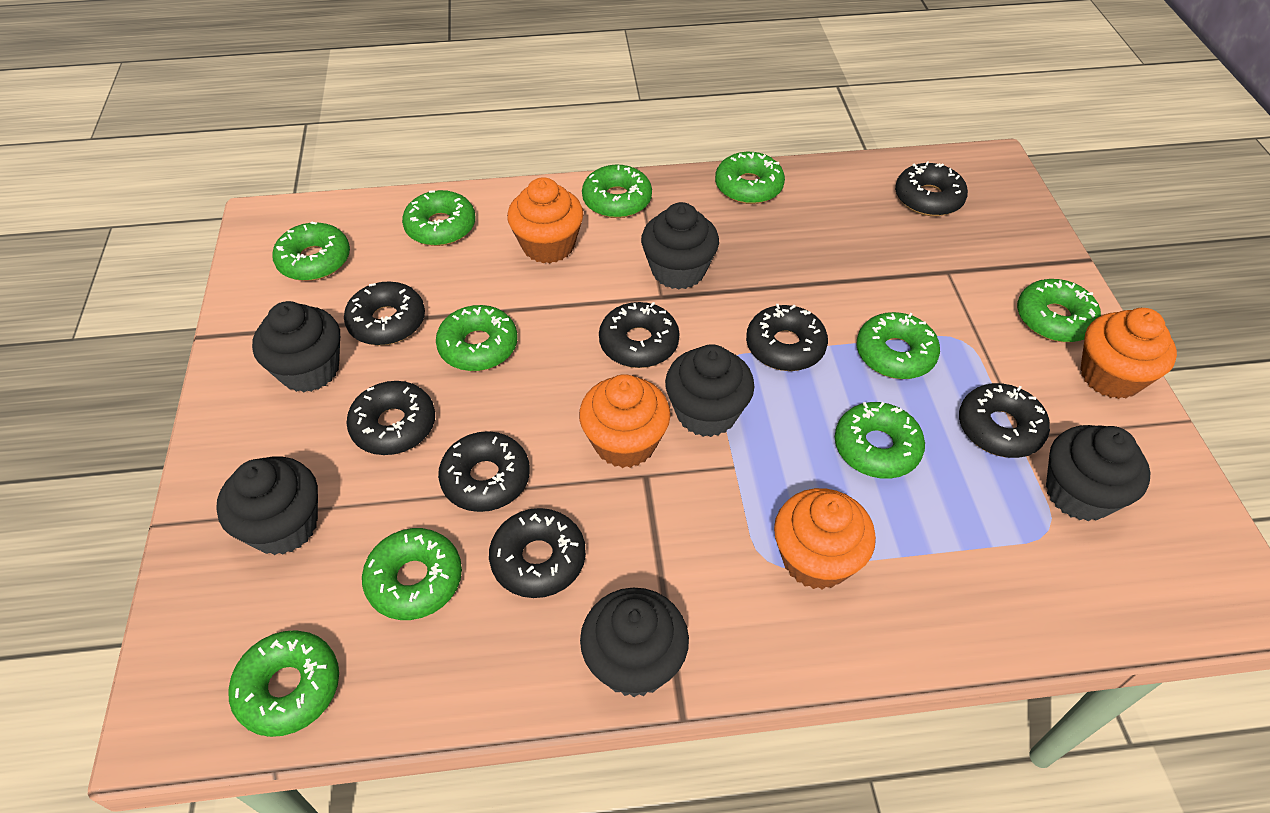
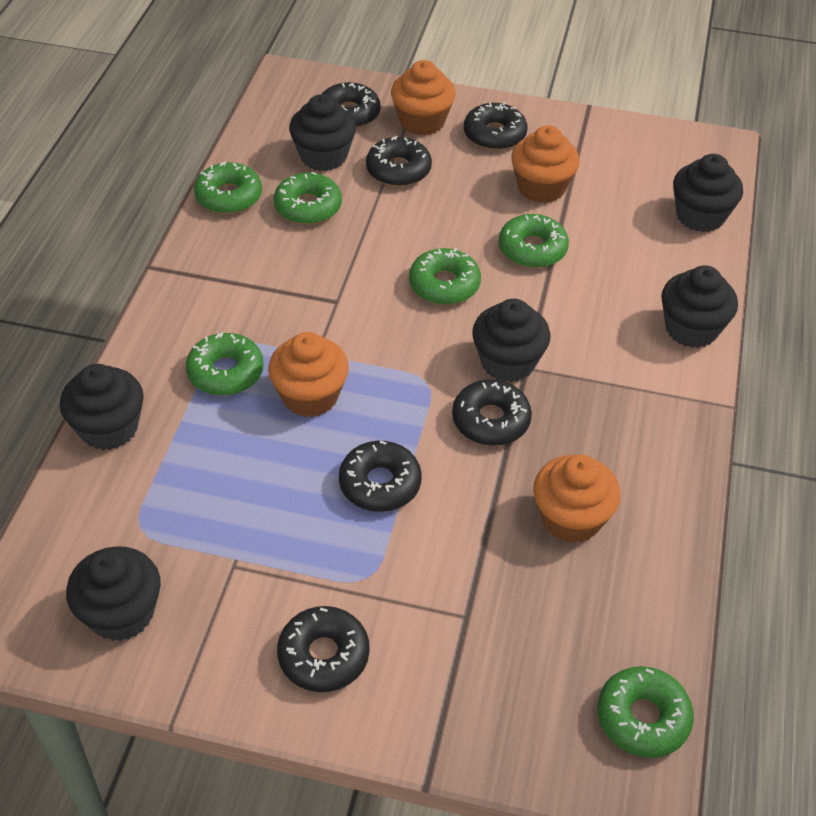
black donut: [344,282,425,345] [346,381,435,455] [438,431,530,512] [489,508,586,598] [599,302,679,368] [746,304,828,371] [895,161,968,216] [959,383,1050,458] = 8 -> [277,606,370,692] [322,82,380,128] [339,441,422,512] [366,136,432,187] [452,380,532,446] [464,102,527,150] = 6
green donut: [228,630,339,737] [272,221,350,281] [362,528,462,620] [402,190,476,246] [436,305,518,371] [582,165,652,218] [715,152,785,204] [835,402,925,479] [857,312,940,379] [1017,279,1101,342] = 10 -> [186,332,264,396] [194,161,262,214] [274,172,342,225] [409,248,481,305] [499,214,569,268] [598,666,694,758] = 6

